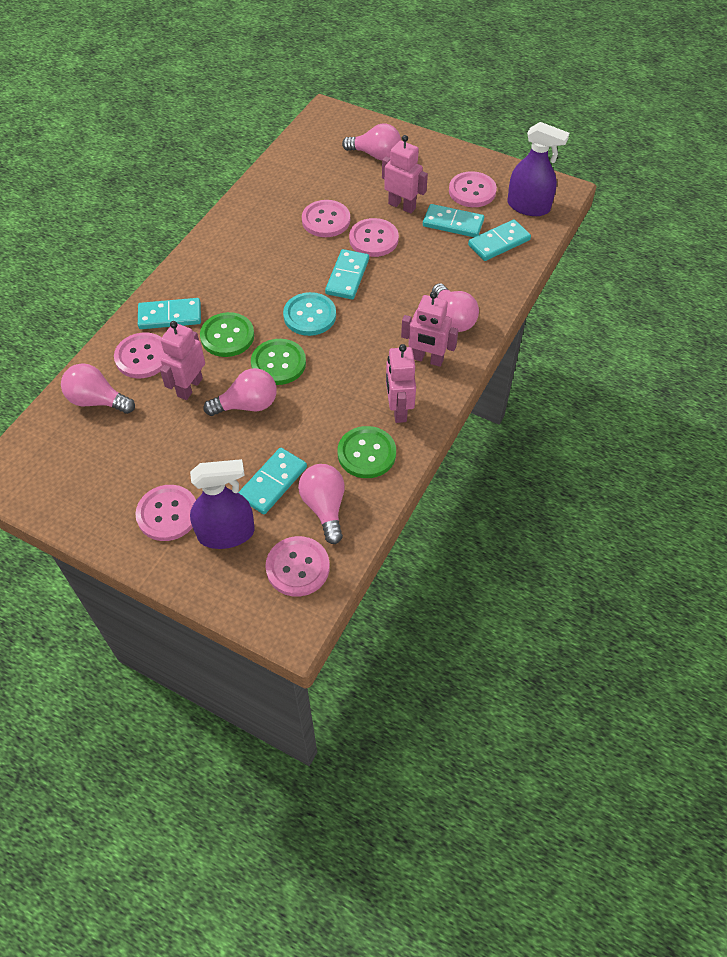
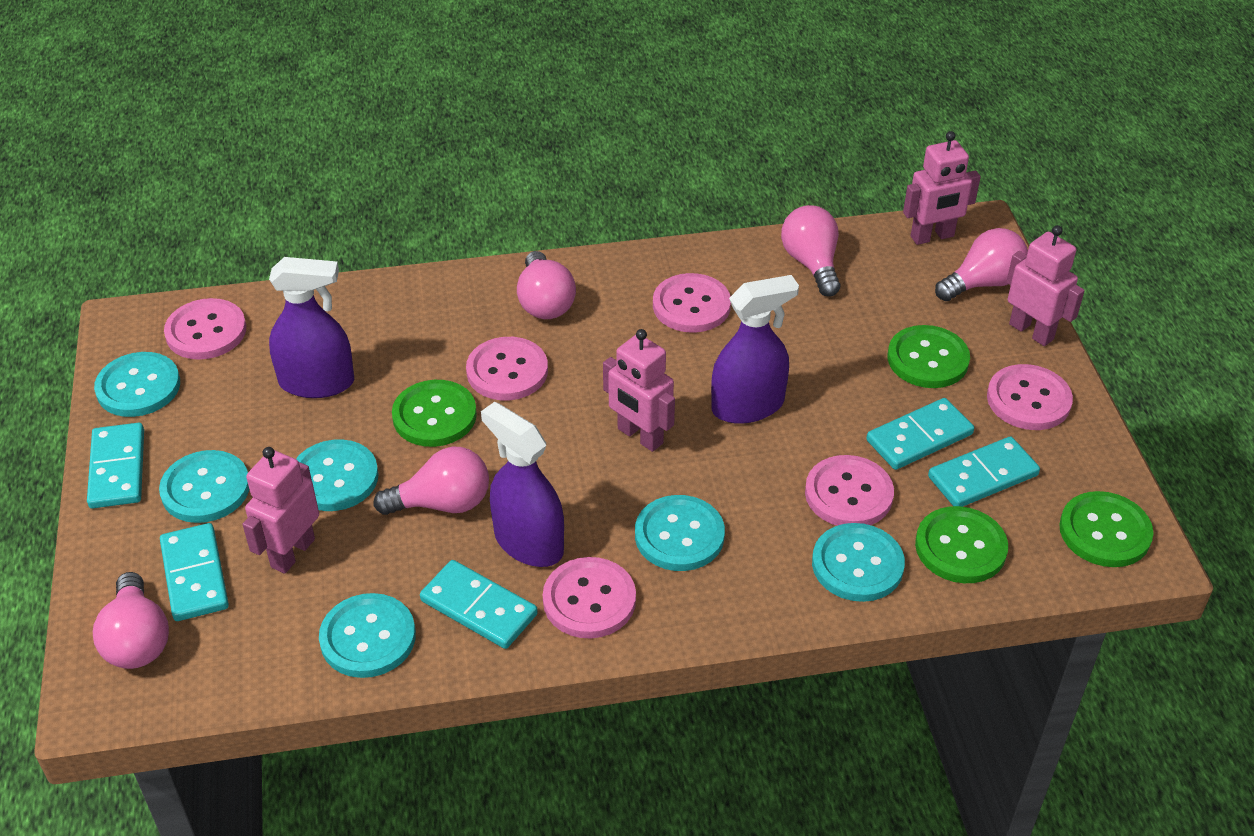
green button: [200,312,254,357] [251,339,306,385] [338,426,396,478] = 3 -> [392,380,477,447] [887,325,970,388] [915,506,1008,583] [1059,491,1153,567] = 4
purple spray bottle: [190,459,255,549] [507,122,569,216] = 2 -> [269,257,354,398] [481,402,564,567] [711,275,799,424] = 3
turquoise button: [283,292,336,336] = 1 -> [94,352,180,417] [159,450,249,523] [296,439,379,511] [319,593,416,678] [635,495,725,571] [812,523,905,602] = 6

